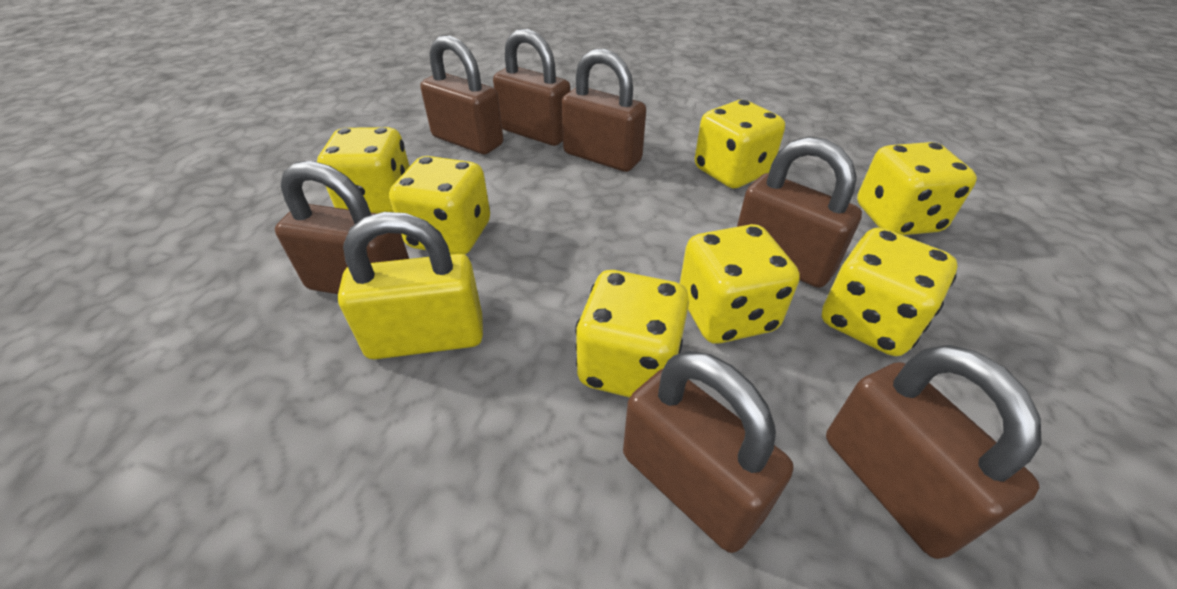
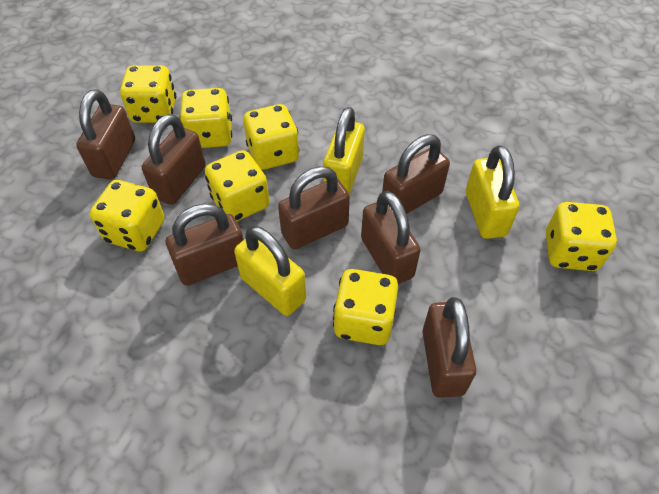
yellow padlock: [338,212,483,359] = 1 -> [234,226,306,316] [323,107,365,195] [466,145,519,239] = 3

